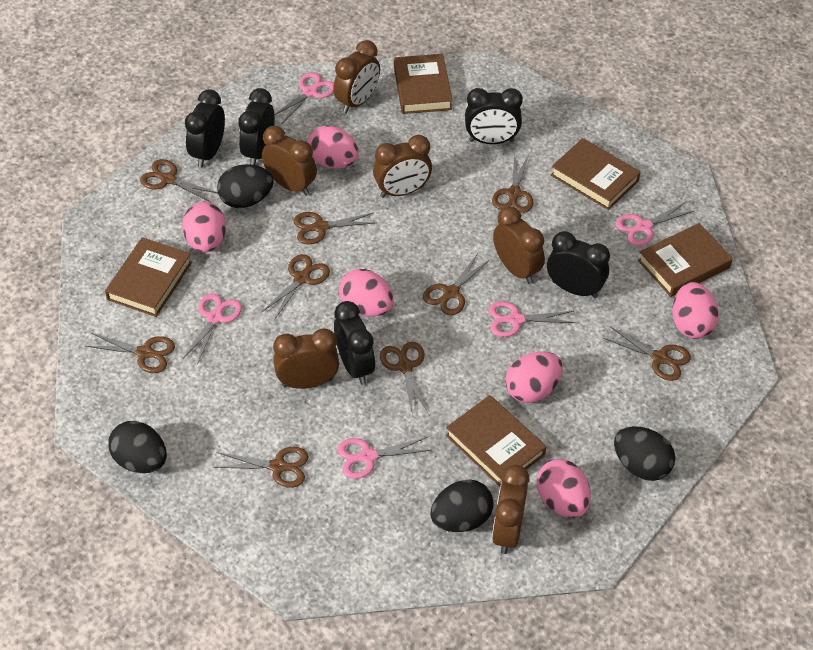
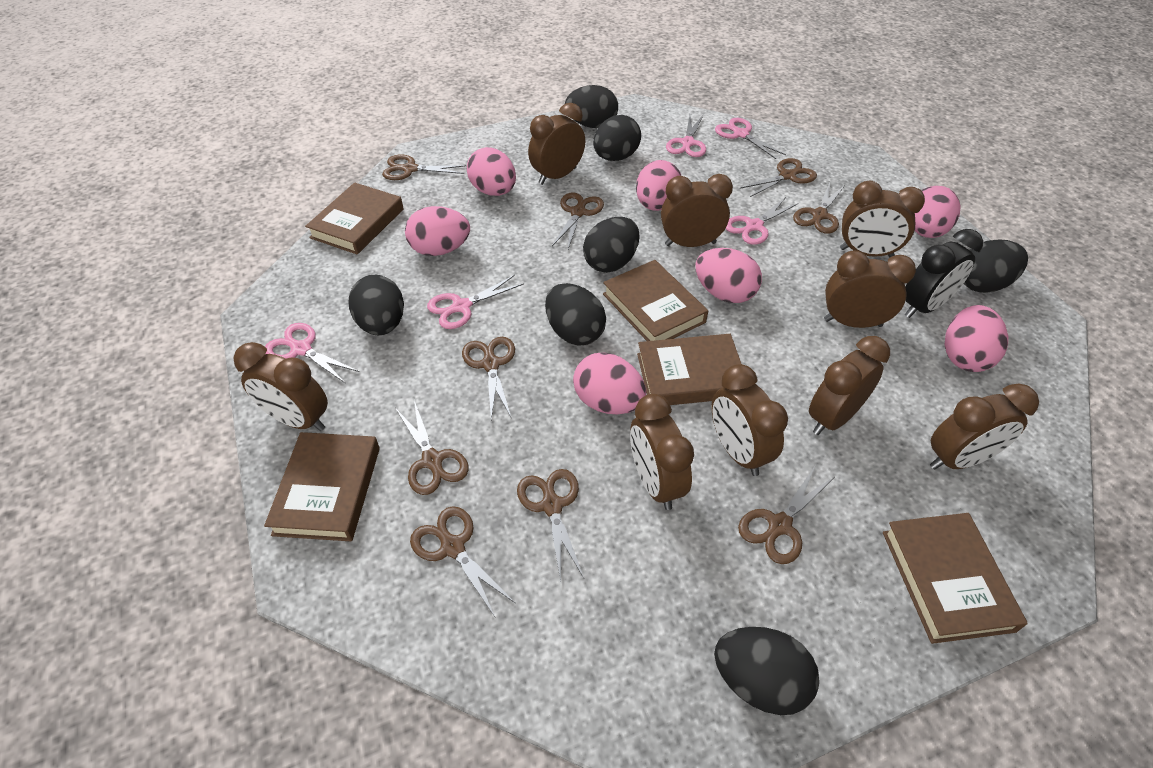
black clock: [185,89,225,168] [238,88,275,165] [334,301,375,385] [465,88,523,144] [547,231,610,298] = 5 -> [905,229,983,318] = 1
black egg: [108,421,167,473] [217,164,274,208] [431,480,494,532] [614,426,675,481] = 4 -> [349,275,404,335] [545,283,606,346] [565,85,618,128] [583,217,639,273] [593,115,641,161] [714,627,819,715] [964,240,1028,293] = 7
brown clock: [262,126,317,196] [273,329,339,389] [333,40,380,113] [373,135,432,198] [492,465,530,554] [493,206,545,284] = 6 -> [234,342,328,431] [528,103,585,185] [630,394,694,510] [661,174,733,247] [711,364,788,476] [809,336,890,435] [824,250,916,328] [840,181,925,258] [930,384,1039,470] = 9
pink egg: [182,202,226,252] [307,125,359,169] [339,269,394,317] [505,351,563,403] [537,459,591,518] [672,282,719,339] = 6 -> [405,206,470,256] [467,147,516,196] [573,353,646,414] [636,160,681,211] [695,248,762,303] [915,186,960,238] [945,305,1008,372] = 7

